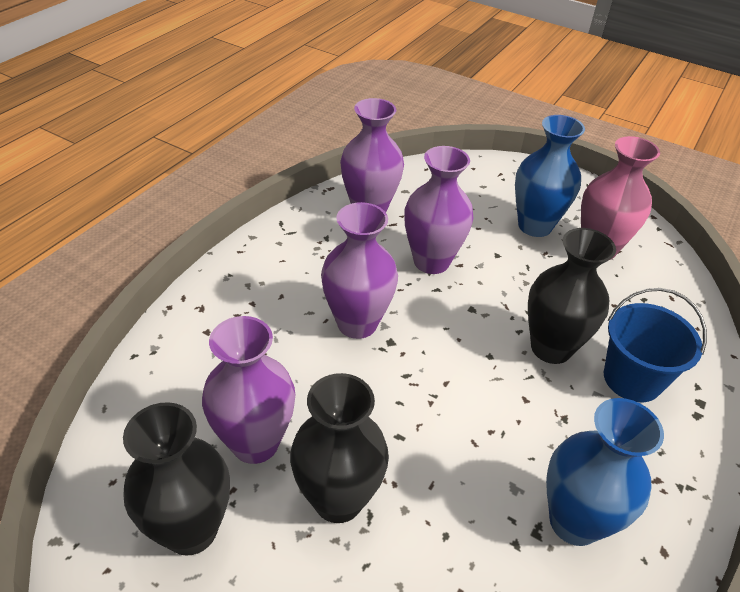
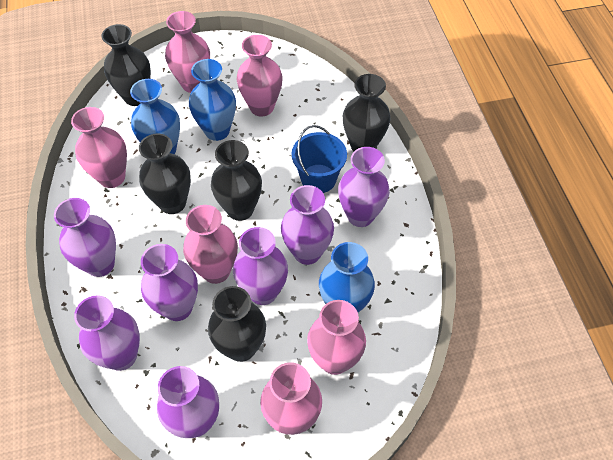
black vase: [123,402,230,556] [290,373,389,523] [528,228,616,364] = 3 -> [102,24,151,106] [139,133,191,214] [208,286,266,362] [211,140,262,221] [343,74,391,151] = 5
blue vase: [515,115,585,237] [546,398,664,546] = 2 -> [130,79,180,154] [189,59,236,141] [319,242,375,313] = 3
pink vase: [581,136,660,260] = 1 -> [71,107,127,188] [165,11,210,93] [183,205,238,284] [237,35,283,116] [260,362,322,435] [307,300,366,375] = 6
purple vase: [202,316,295,464] [321,202,398,339] [340,98,404,212] [404,146,474,274] = 4 -> [54,198,116,277] [74,295,140,371] [141,244,198,321] [157,366,219,438] [233,227,288,305] [281,185,334,265] [338,147,390,227] = 7

